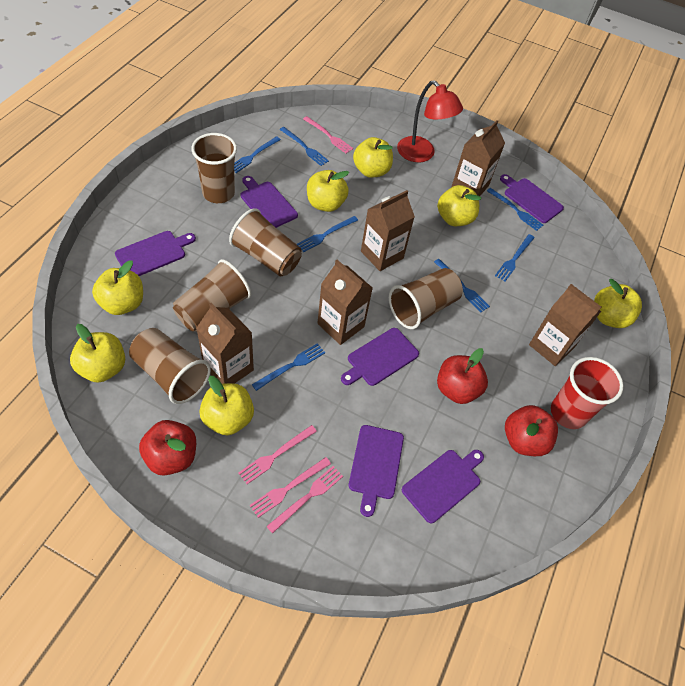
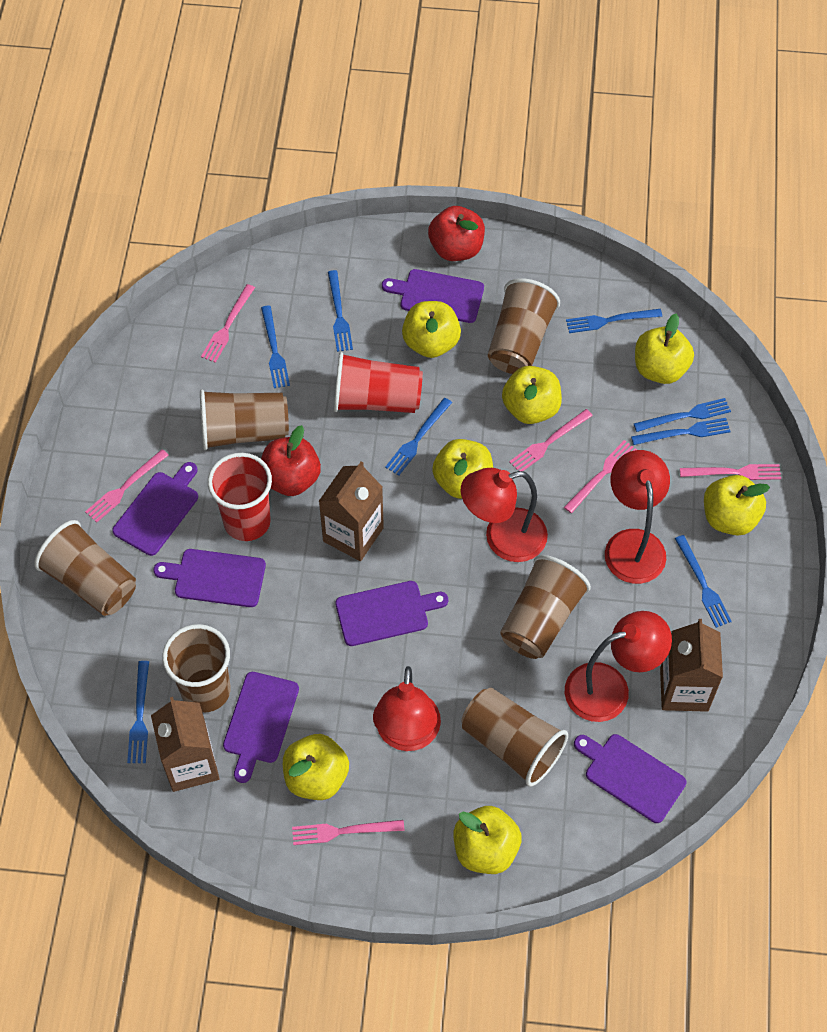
blue fork: [234,136,281,173] [252,343,325,391] [280,127,329,166] [296,216,358,252] [434,259,490,312] [487,188,543,231] [495,234,535,281] = 7 -> [127,661,149,763] [261,306,290,388] [328,270,353,352] [385,398,452,476] [566,309,662,333] [631,418,731,445] [634,398,731,432] [675,535,732,628] = 8
brown carton: [196,303,254,384] [317,260,373,345] [361,190,415,271] [451,120,505,196] [529,284,601,366] = 5 -> [151,697,220,792] [319,461,384,561] [660,619,723,712] = 3
brown cup: [129,328,211,404] [173,259,251,332] [191,133,237,203] [229,208,302,276] [389,268,463,329] = 5 -> [34,520,136,616] [162,624,231,713] [200,389,289,450] [461,688,568,787] [488,278,560,374] [500,555,591,659] = 6
pink fork: [238,425,317,484] [250,457,331,518] [266,466,343,534] [303,116,353,154] = 4 -> [85,449,169,522] [201,284,255,363] [292,820,404,845] [509,409,593,471] [564,440,637,513] [680,464,781,480] = 6
red apple: [139,420,196,476] [437,348,488,404] [505,405,558,456] = 3 -> [261,425,321,496] [428,206,485,261] = 2
red cup: [551,357,623,429] = 1 -> [208,453,272,541] [334,352,423,413] = 2
red lamp: [397,80,463,162] = 1 -> [373,666,441,751] [461,468,548,562] [565,611,672,722] [605,450,670,584] = 4

